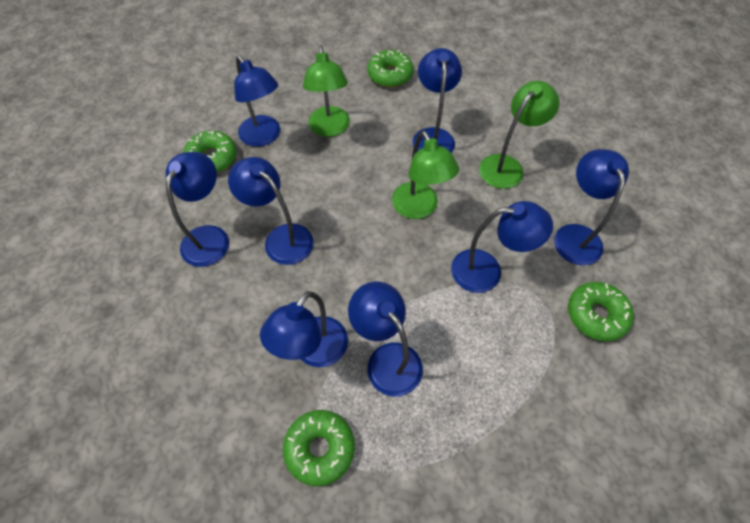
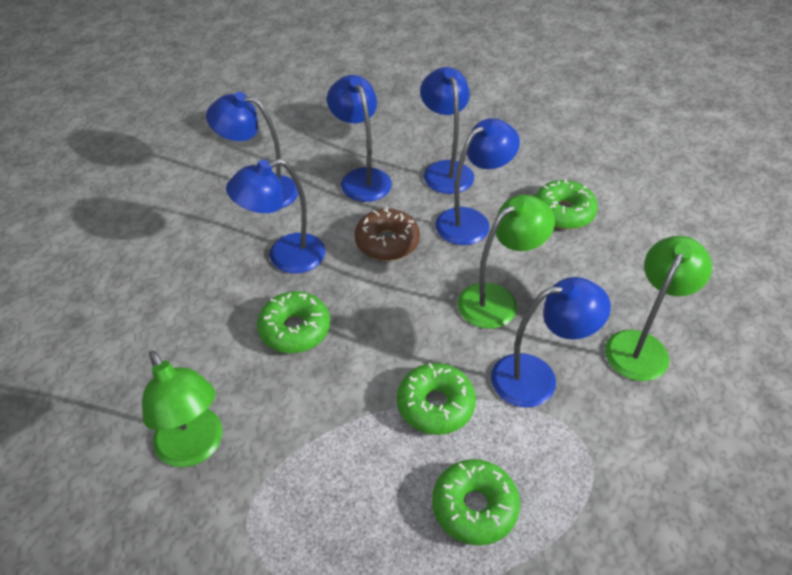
blue lamp: [165,152,229,267] [228,157,313,265] [234,55,280,147] [260,291,348,367] [348,282,423,397] [412,48,462,153] [451,201,553,293] [554,149,629,265] = 8 -> [206,92,299,209] [226,159,325,273] [327,75,392,202] [420,67,474,194] [436,118,520,245] [491,277,611,408] = 6
brown donut: none = 0 -> [355,207,420,261] = 1

